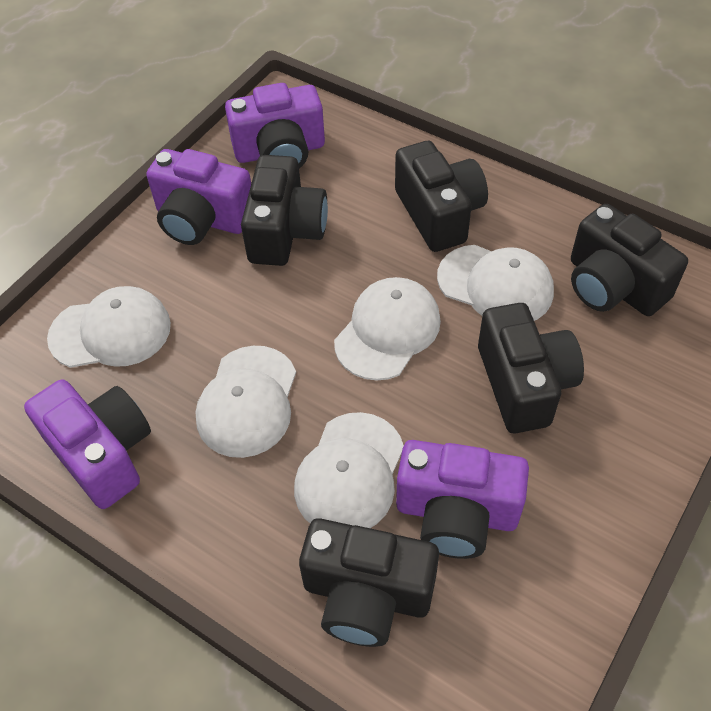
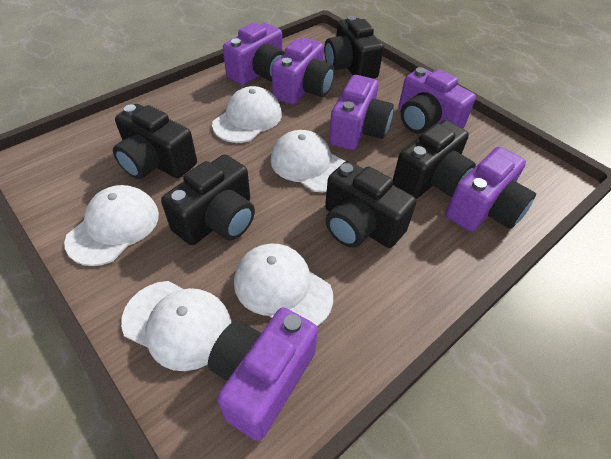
purple camera: [24,379,151,509] [146,149,251,245] [225,83,325,168] [396,440,529,559] = 4 -> [208,308,318,441] [223,23,285,85] [272,38,334,105] [329,75,394,150] [399,67,476,134] [445,147,536,232] = 6

